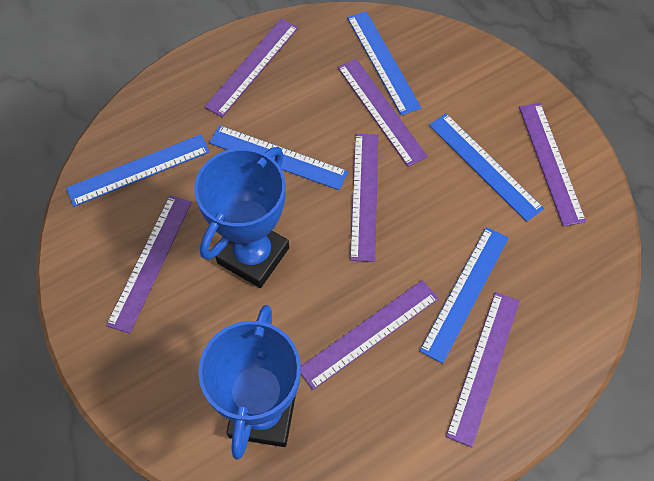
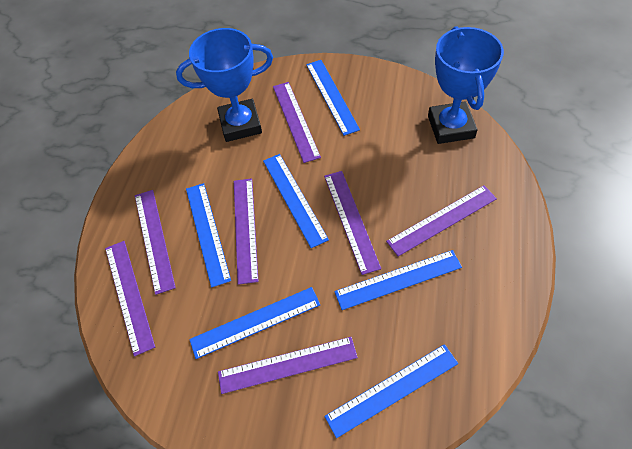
blue ruler: [66,134,210,207] [209,125,348,190] [347,11,421,115] [419,227,508,364] [429,113,544,222] = 5 -> [186,183,231,288] [189,287,320,359] [263,154,329,248] [306,60,360,136] [324,344,458,438] [334,250,462,310] = 6

